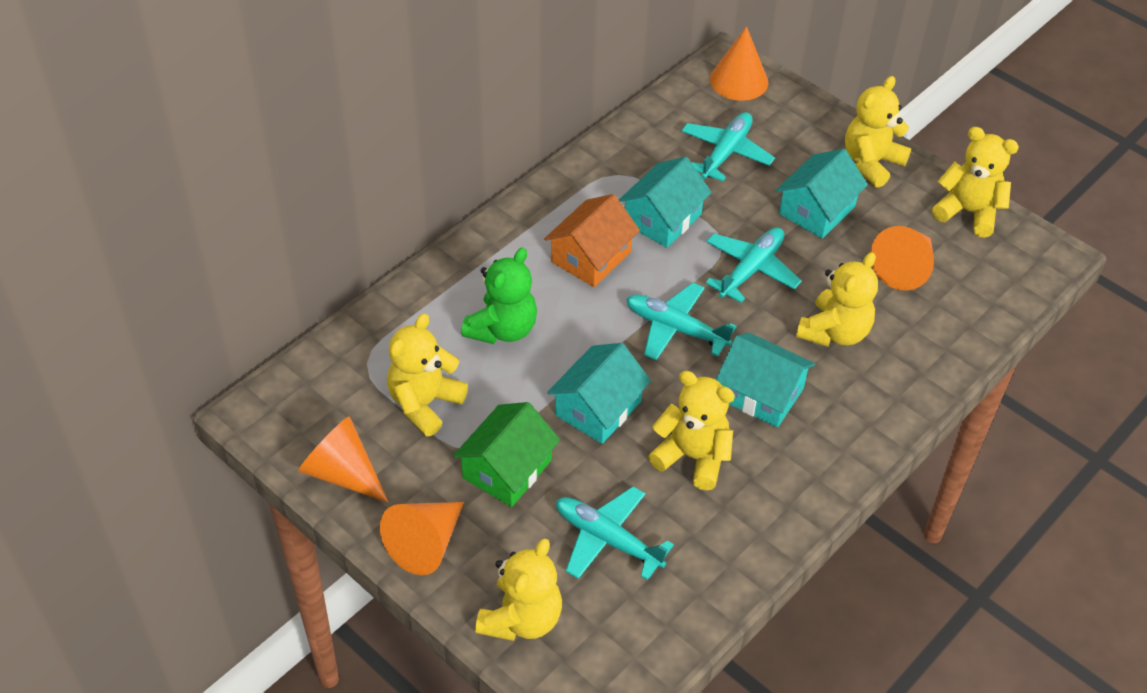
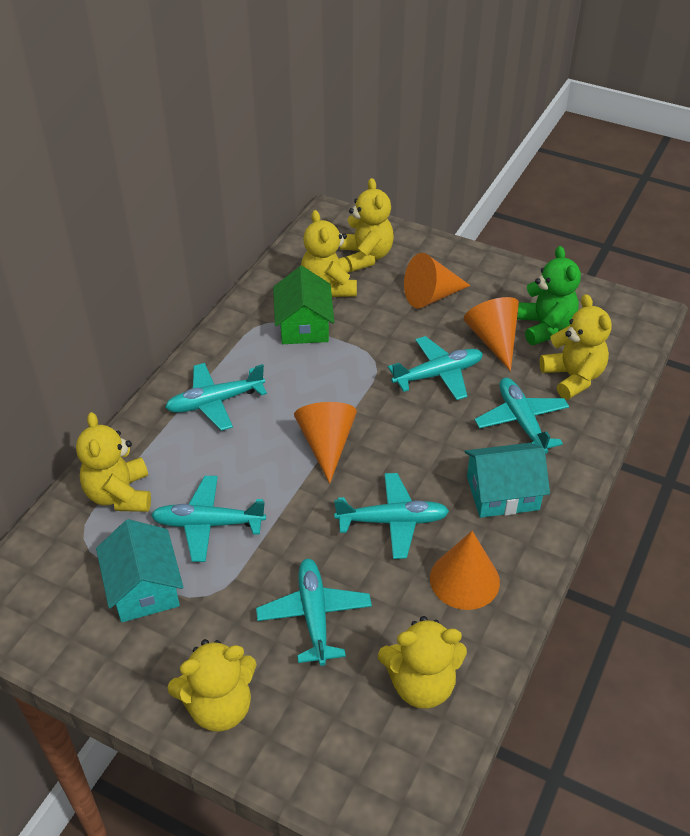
orange house: [544,194,640,287] = 1 -> none = 0
turquoise house: [547,343,651,444] [619,157,712,248] [716,333,815,428] [776,149,868,239] = 4 -> [96,519,184,622] [465,443,550,518] = 2
turquoise plane: [556,486,674,580] [626,283,737,360] [682,112,775,182] [706,227,802,303] = 4 -> [151,476,266,562] [165,363,267,431] [256,559,372,666] [334,473,449,559] [388,336,483,400] [475,378,569,454] = 6

